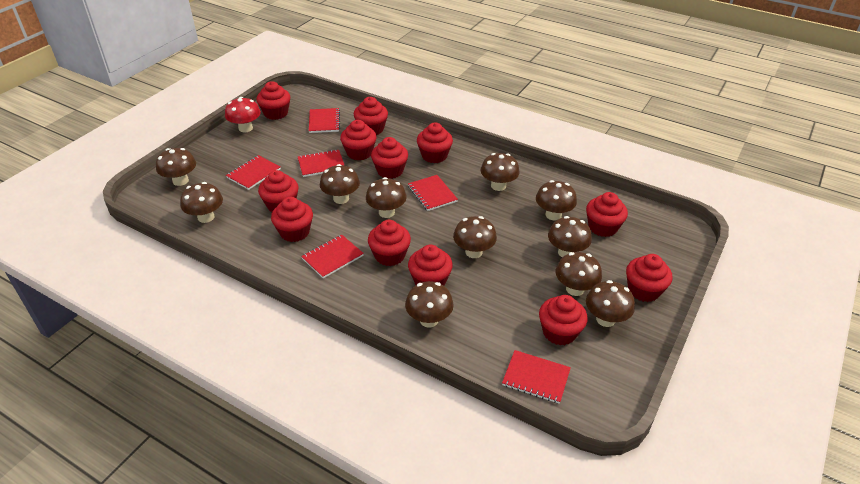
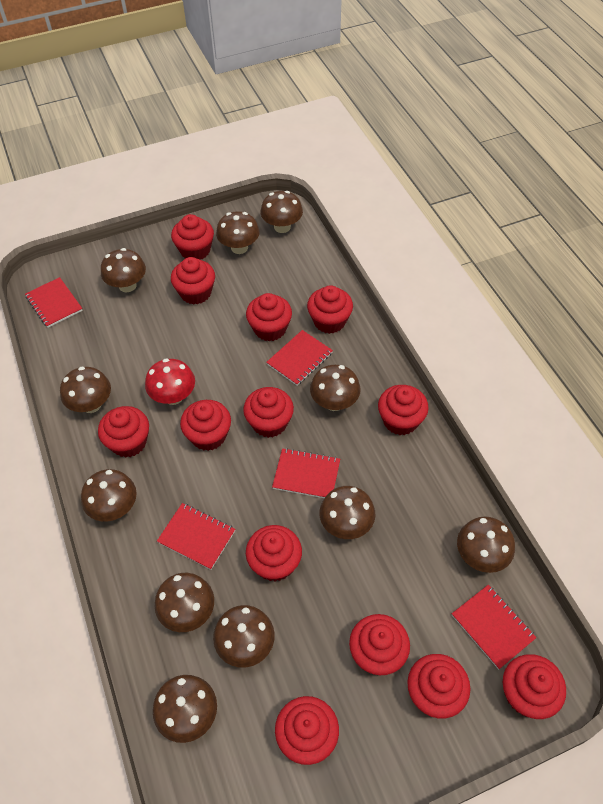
red cupcake: [257,81,290,120] [258,170,299,212] [271,197,313,242] [340,120,376,161] [354,97,388,135] [368,220,411,266] [371,137,408,179] [408,245,453,286] [417,123,453,163] [539,295,588,345] [586,192,628,237] [626,254,673,302] = 12 -> [98,406,149,458] [171,214,214,260] [171,257,215,305] [180,400,231,451] [243,387,294,438] [246,293,292,341] [246,525,302,581] [275,696,339,765] [307,285,353,334] [349,614,410,675] [378,385,429,435] [407,654,471,719] [503,654,566,719] = 13
red notebook: [226,155,281,190] [297,149,345,177] [301,234,364,278] [309,108,340,133] [408,175,458,211] [502,350,571,404] = 6 -> [25,277,83,328] [157,503,235,570] [266,330,333,386] [272,448,340,498] [452,585,537,670] = 5

